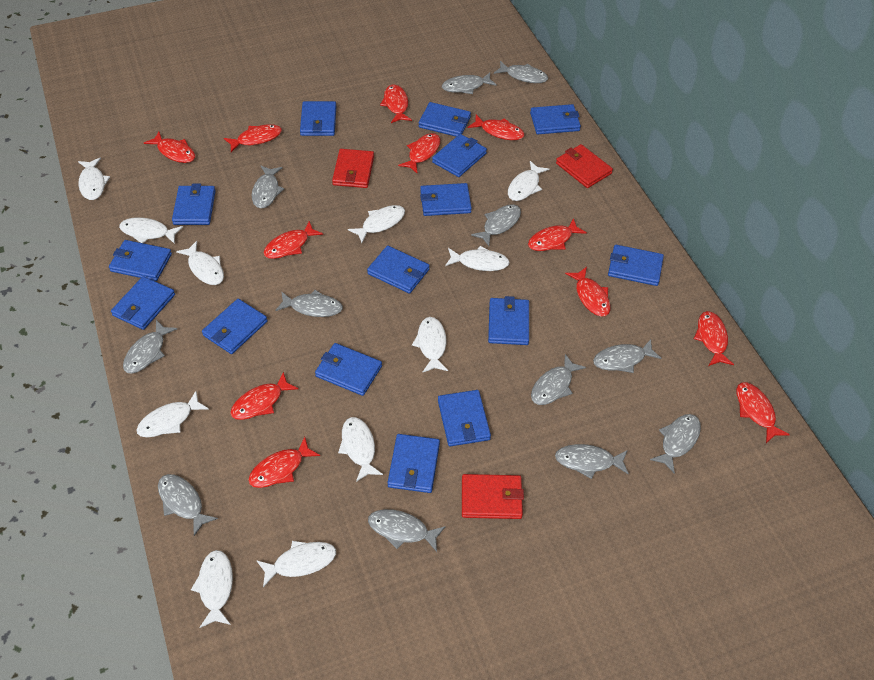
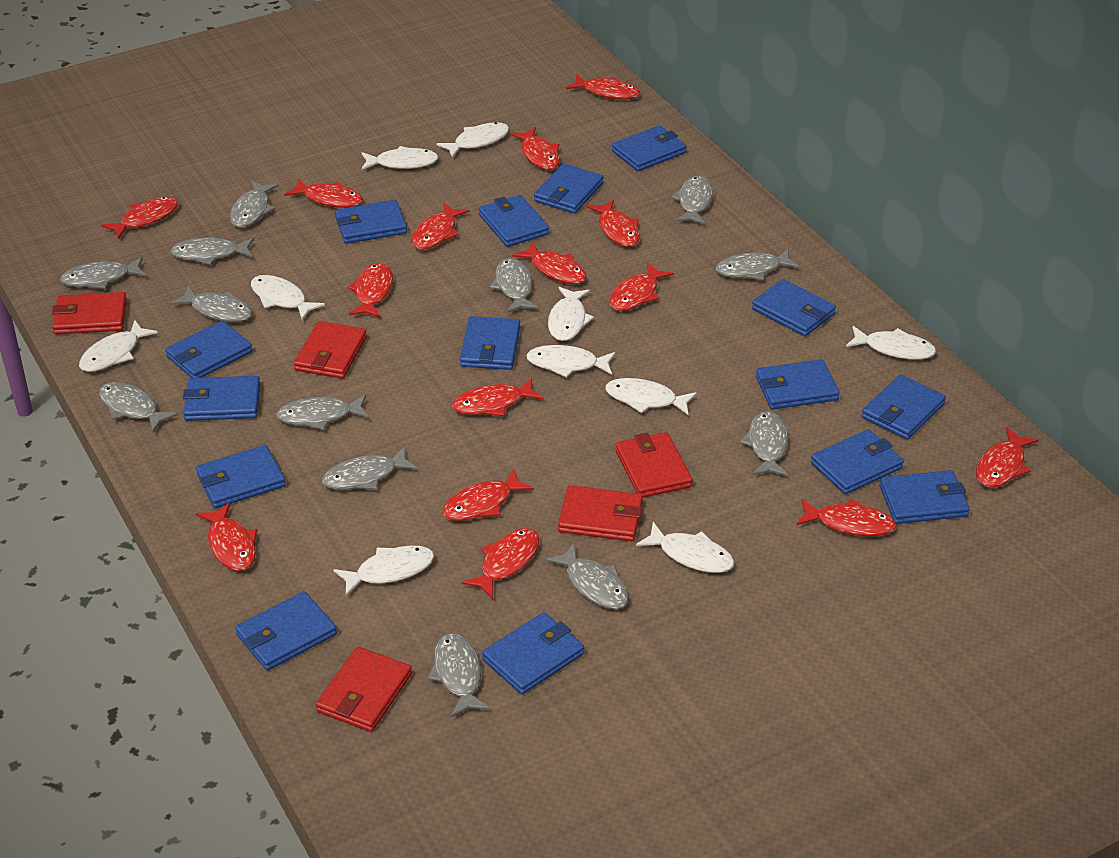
grey fish: [123,320,177,374] [158,474,218,536] [252,166,284,208] [275,290,343,317] [368,509,446,552] [442,73,497,94] [471,204,521,246] [494,61,548,83] [531,354,586,405] [555,444,629,479] [593,339,661,373] [650,414,701,474] = 12 -> [60,257,147,289] [99,382,178,432] [170,238,254,265] [170,286,252,322] [230,181,279,227] [276,395,369,430] [322,447,418,490] [428,633,491,717] [490,258,539,313] [545,543,629,609] [671,176,713,224] [716,249,800,280] [740,411,788,476] = 13
red fish: [144,132,195,163] [224,124,282,152] [230,372,298,420] [248,437,320,488] [263,221,323,259] [380,84,412,123] [398,133,440,173] [468,115,525,140] [528,218,587,251] [565,267,610,316] [694,311,734,366] [736,382,790,443] = 12 -> [101,196,179,239] [196,502,258,571] [284,179,363,208] [347,263,393,318] [412,202,470,250] [442,468,534,521] [452,378,544,416] [461,528,539,599] [510,127,560,170] [512,242,587,284] [566,74,640,99] [587,199,640,247] [609,262,674,311] [796,499,896,536] [976,427,1039,488] = 15
red wallet: [332,149,374,188] [462,474,524,519] [556,144,613,188] = 3 -> [52,292,127,335] [294,321,367,379] [316,647,412,732] [558,485,643,541] [615,432,693,498] = 5
white fish: [78,158,110,200] [119,217,183,244] [136,391,209,437] [176,241,224,285] [191,550,233,628] [256,541,336,587] [338,417,383,482] [348,205,405,243] [412,317,448,373] [445,246,510,271] [508,161,549,201] = 11 -> [79,320,158,372] [251,275,325,320] [334,545,434,596] [361,146,438,170] [437,122,509,158] [526,345,616,378] [548,287,594,341] [605,378,697,416] [636,522,734,573] [846,326,936,360] = 10

